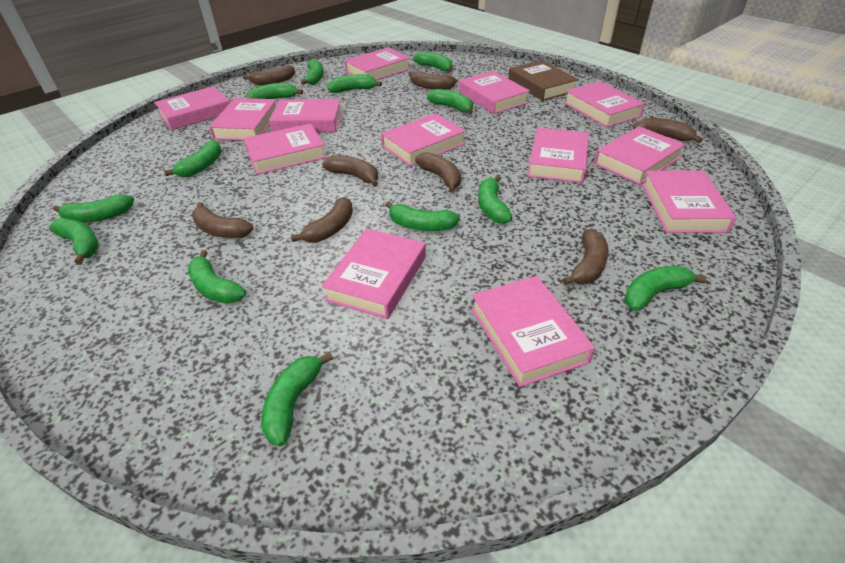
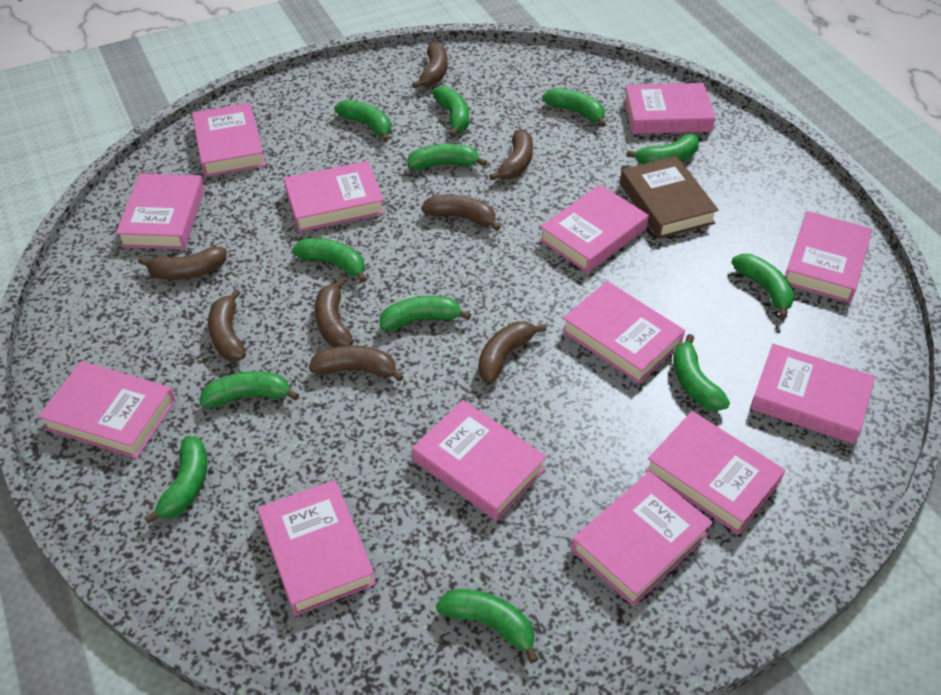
green banana: [49,218,99,264] [53,194,134,222] [164,140,222,177] [188,250,246,304] [247,83,303,99] [261,352,333,446] [301,59,324,85] [328,74,382,93] [385,201,460,231] [413,51,452,72] [427,89,473,114] [478,175,512,224] [624,266,707,311] = 13 -> [144,436,207,524] [200,371,299,408] [292,238,366,283] [335,100,391,142] [380,296,471,330] [407,144,487,170] [432,86,469,137] [436,589,538,664] [542,88,606,127] [626,134,700,164] [673,334,730,411] [731,254,795,319] = 12

